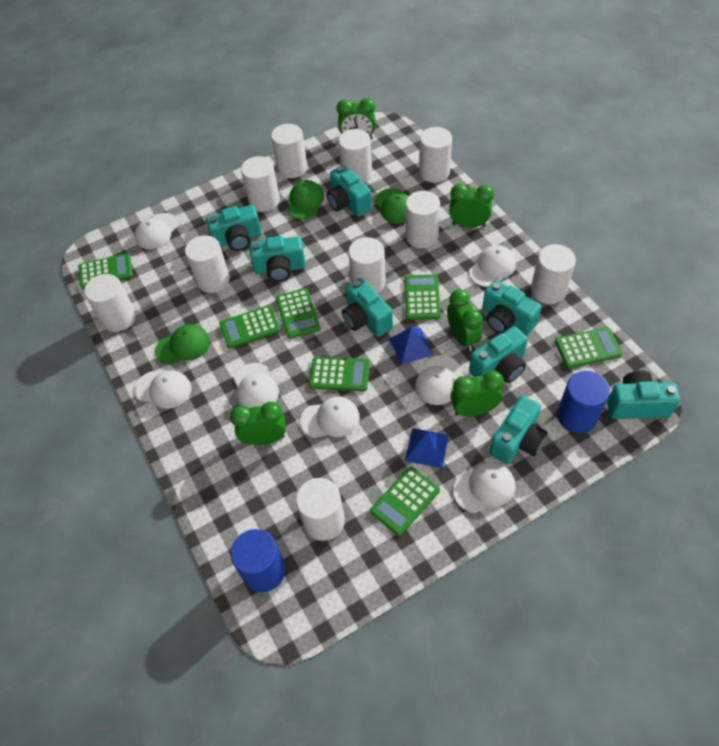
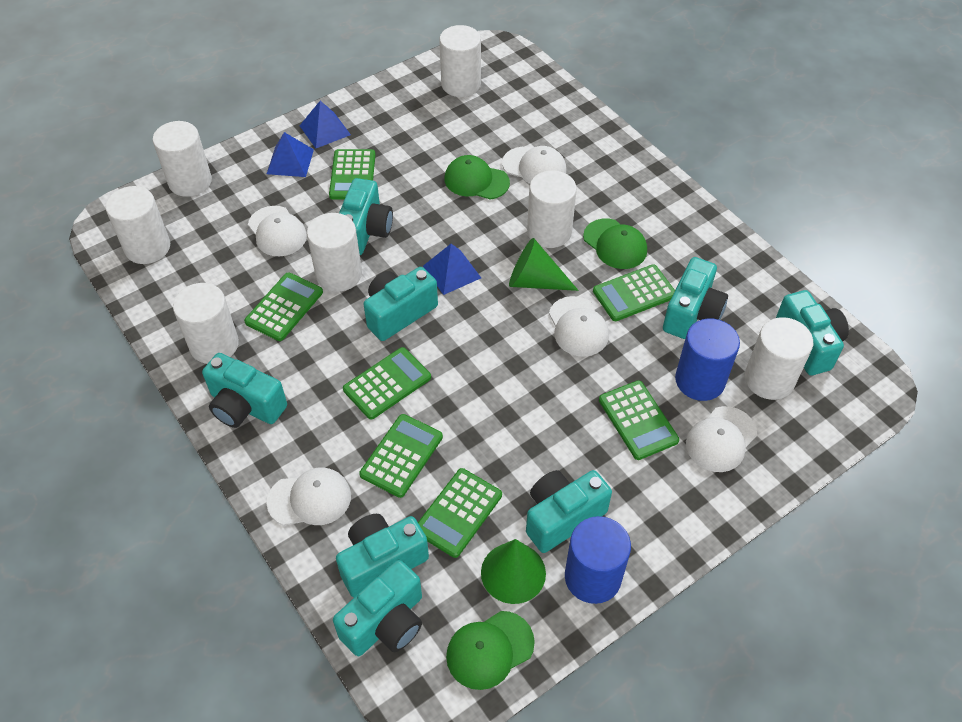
blue pyramid: [390,327,433,365] [405,428,449,468] = 2 -> [267,132,314,177] [300,101,351,148] [423,244,481,295] = 3
green clock: [230,402,286,445] [337,98,376,139] [447,289,483,351] [449,184,494,228] [451,371,504,417] = 5 -> none = 0
green cone: none = 0 -> [481,539,546,604] [509,238,579,291] = 2
white cap: [135,213,179,249] [135,370,191,409] [234,363,279,408] [300,397,360,438] [415,355,461,405] [453,462,515,513] [469,245,516,287] = 7 -> [248,206,307,256] [266,467,351,526] [502,146,566,184] [549,296,609,357] [686,406,757,472] = 5
white cylinder: [84,274,136,332] [185,235,230,293] [241,156,280,212] [271,124,307,178] [296,478,345,541] [338,129,372,183] [348,237,386,293] [405,191,440,248] [419,127,452,183] [531,244,576,304] = 10 -> [105,186,170,264] [153,121,212,197] [173,283,239,364] [307,213,362,292] [439,25,481,97] [527,170,577,248] [745,317,813,400] = 7

